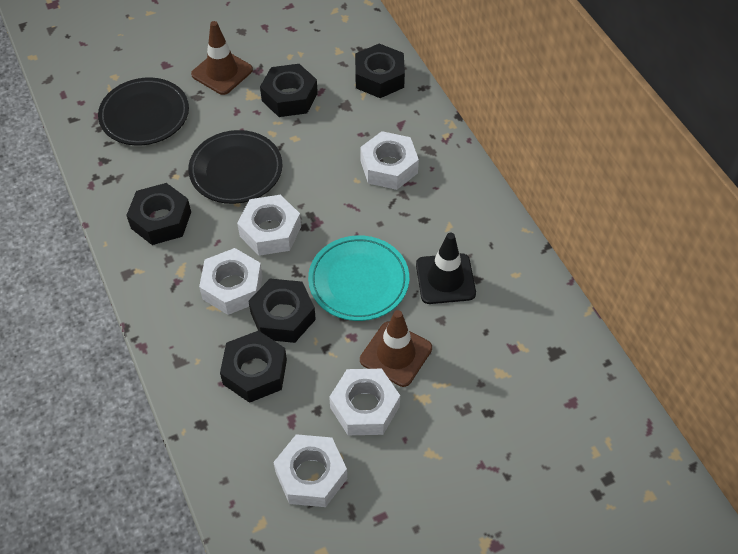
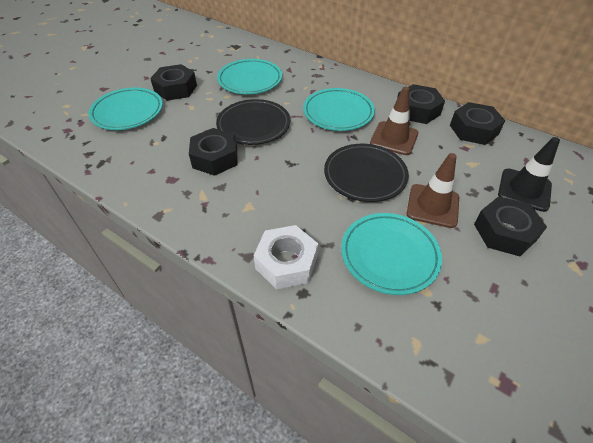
turquoise plate: [308,235,409,321] = 1 -> [88,88,163,130] [217,59,282,94] [303,88,375,131] [341,213,442,295] = 4
white nut: [199,248,263,315] [237,195,301,256] [273,434,347,507] [329,369,400,435] [360,131,419,190] = 5 -> [254,225,318,289] = 1

